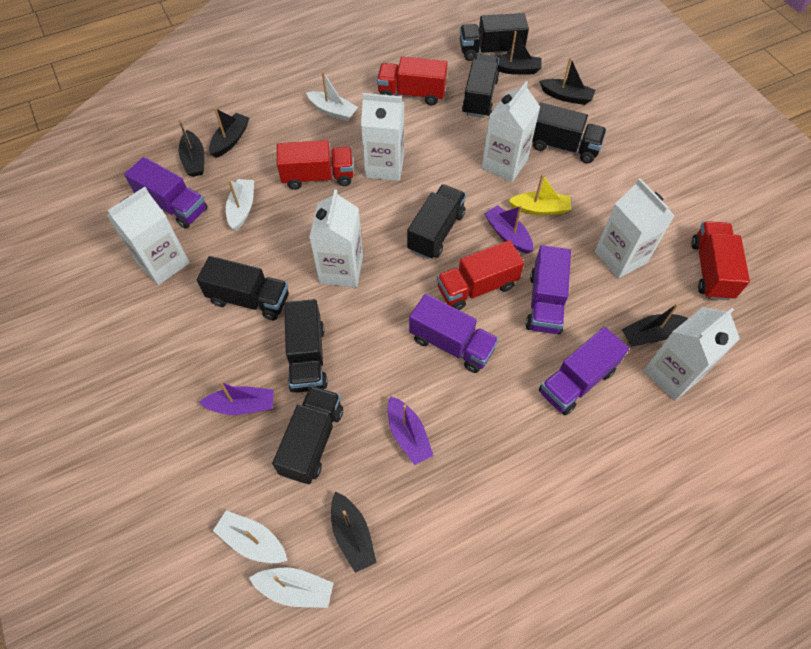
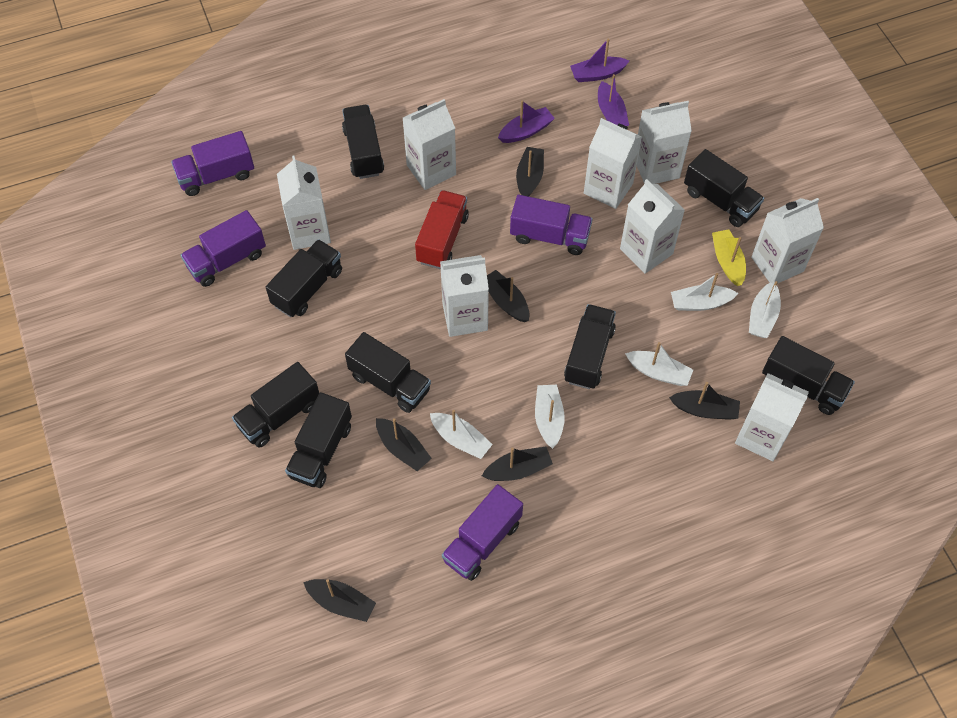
black truck: [197,256,289,320] [272,386,343,484] [284,299,328,393] [407,184,466,259] [460,13,529,61] [462,54,499,118] [532,102,607,163] = 7 -> [232,362,319,448] [266,239,342,317] [285,392,352,488] [342,105,384,179] [345,332,431,413] [564,304,616,389] [684,149,764,227] [762,336,855,415] = 8
red truck: [277,140,354,190] [377,57,448,105] [437,240,524,310] [691,221,750,300] = 4 -> [415,190,469,269] = 1
white boat: [213,511,287,563] [226,179,254,231] [249,567,333,608] [306,71,358,121] = 4 -> [430,410,493,459] [535,385,565,449] [625,342,693,386] [671,273,738,311] [749,281,781,338] = 5
white carton: [107,187,190,285] [309,189,363,288] [361,93,404,181] [482,81,540,182] [595,178,675,278] [644,307,740,401] = 6 -> [277,156,331,250] [403,99,456,190] [440,255,489,337] [584,118,642,209] [620,179,685,274] [637,101,692,184] [735,373,809,461] [751,198,824,284] = 8

